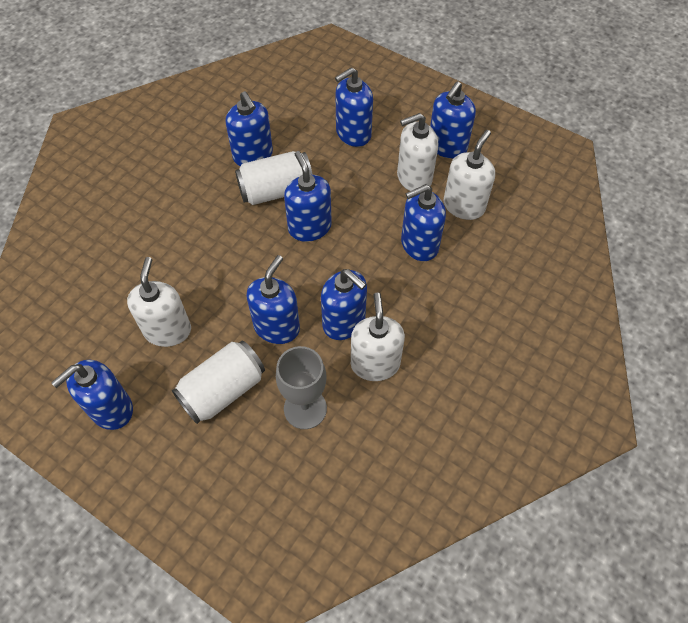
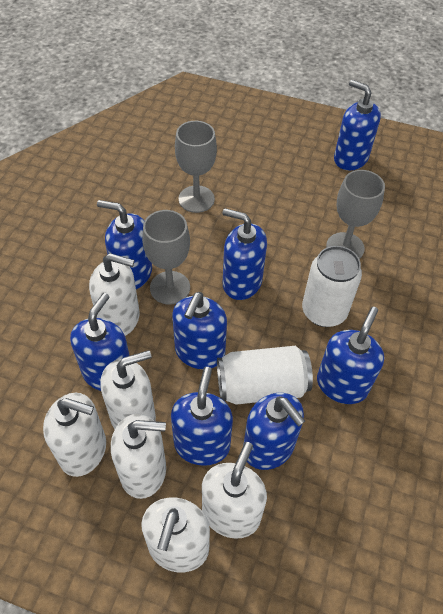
grey goblet: [276,346,327,429] = 1 -> [142,210,190,305] [175,121,217,213] [326,170,385,259] = 3
white soap dispenser: [127,257,191,347] [351,292,405,381] [397,113,438,191] [444,130,495,220] = 4 -> [43,393,106,477] [89,253,139,336] [100,350,156,429] [111,413,166,499] [141,498,210,572] [202,442,267,539] = 6

